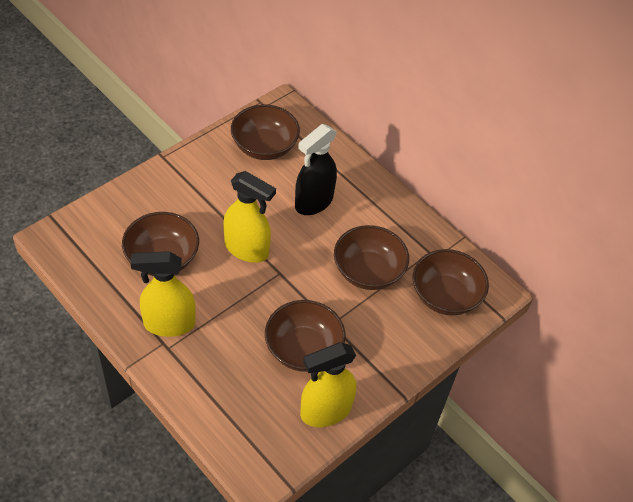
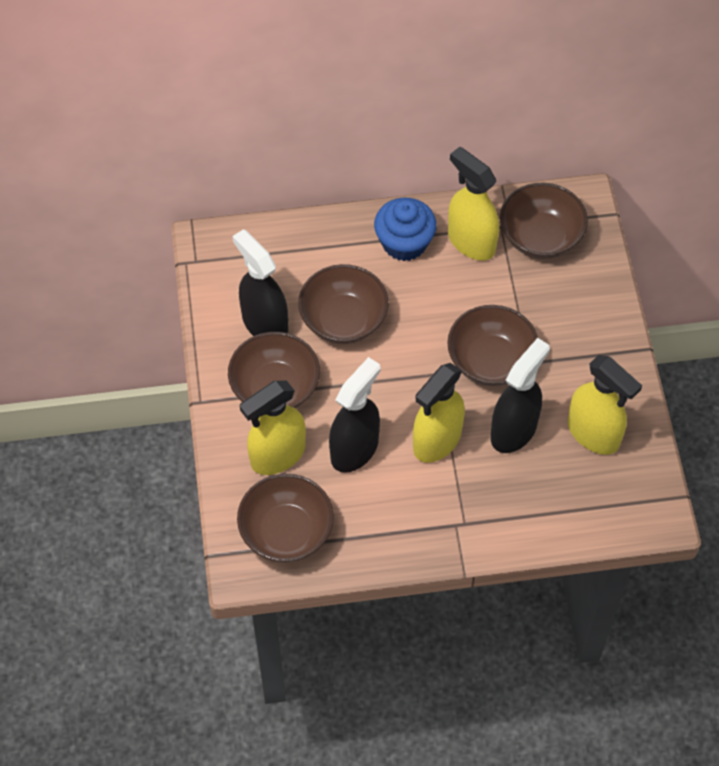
black spray bottle: [295,124,337,215] = 1 -> [232,229,288,336] [329,357,380,473] [491,338,550,453] = 3
blue cupcake: none = 0 -> [374,198,437,261] = 1
yellow spray bottle: [131,251,196,337] [223,171,276,263] [300,342,356,427] = 3 -> [240,381,306,475] [413,363,465,463] [448,147,499,261] [568,355,642,455] = 4

